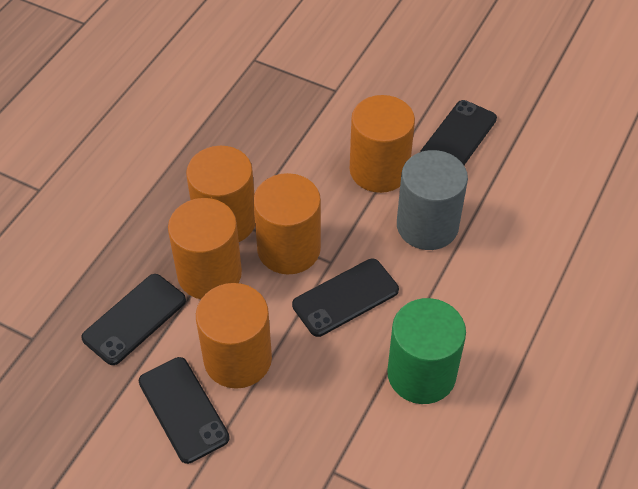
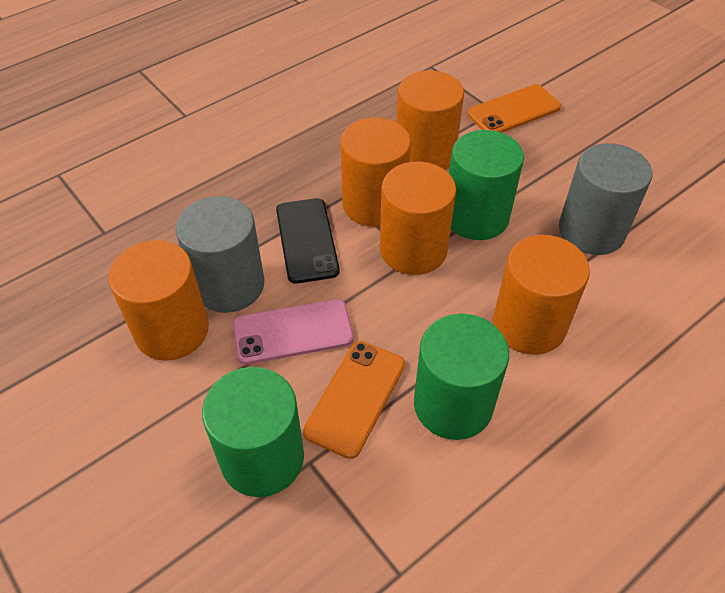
black phone: [81,274,186,365] [139,357,230,464] [292,259,399,337] [420,100,497,165] = 4 -> [276,198,340,284] = 1
green cylinder: [387,298,466,404] = 1 -> [202,367,304,497] [414,314,509,440] [449,130,524,240] = 3
grey cylinder: [397,150,468,250] = 1 -> [176,196,264,313] [559,143,653,255] = 2
orange phone: none = 0 -> [303,341,405,459] [467,84,561,133] = 2
pink phone: none = 0 -> [232,299,354,364] = 1

